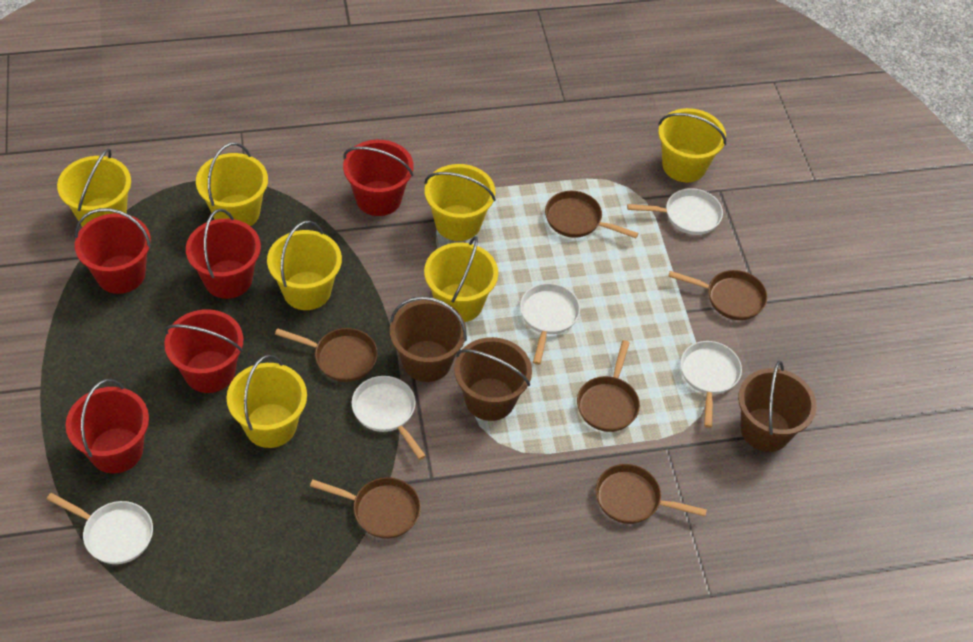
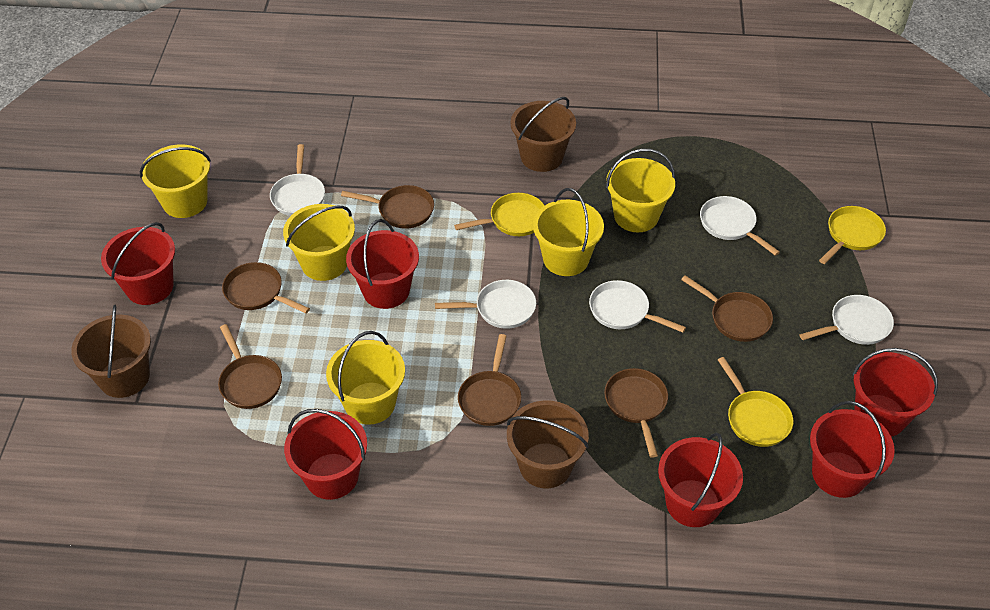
red bucket: [66,379,149,474] [75,208,151,294] [164,309,243,393] [186,209,261,299] [343,140,414,216] = 5 -> [101,222,175,305] [284,409,367,500] [346,219,419,309] [658,433,743,527] [810,401,895,498] [853,348,938,437] = 6
yellow bucket: [57,149,131,227] [196,143,268,226] [226,355,307,448] [267,221,342,310] [424,236,498,322] [425,164,496,241] [658,108,726,182] = 7 -> [140,144,211,218] [283,204,355,281] [326,331,405,425] [533,188,604,276] [606,149,675,232] = 5
yellow pan: none = 0 -> [454,193,545,236] [718,357,793,447] [819,206,886,264] = 3

